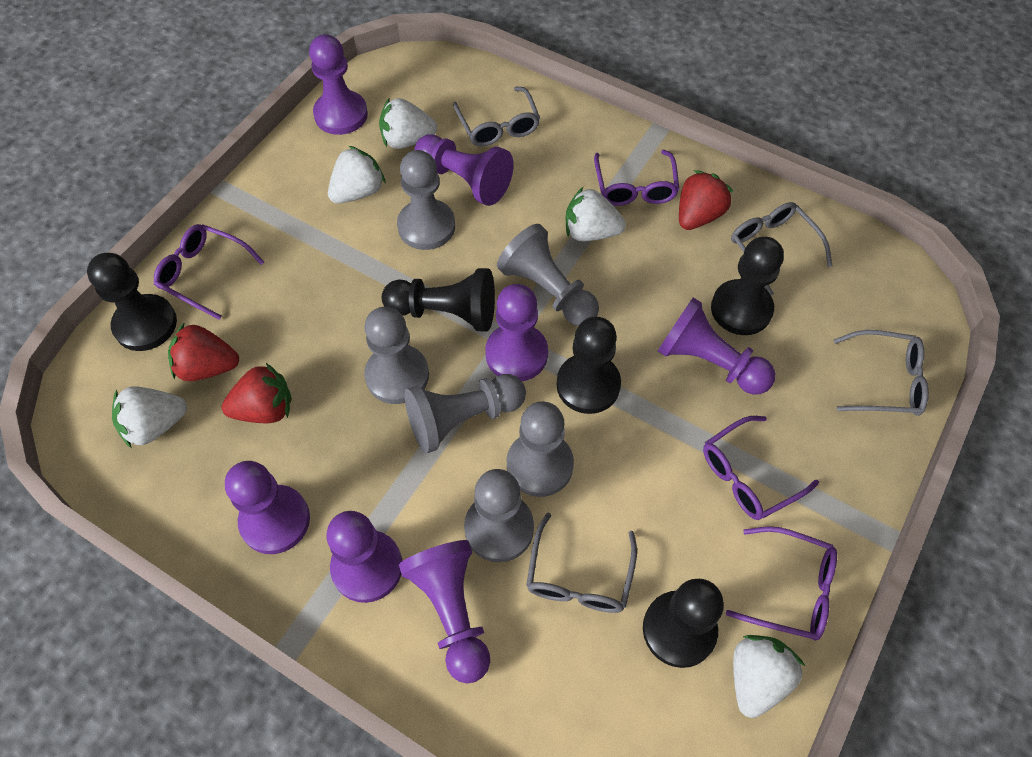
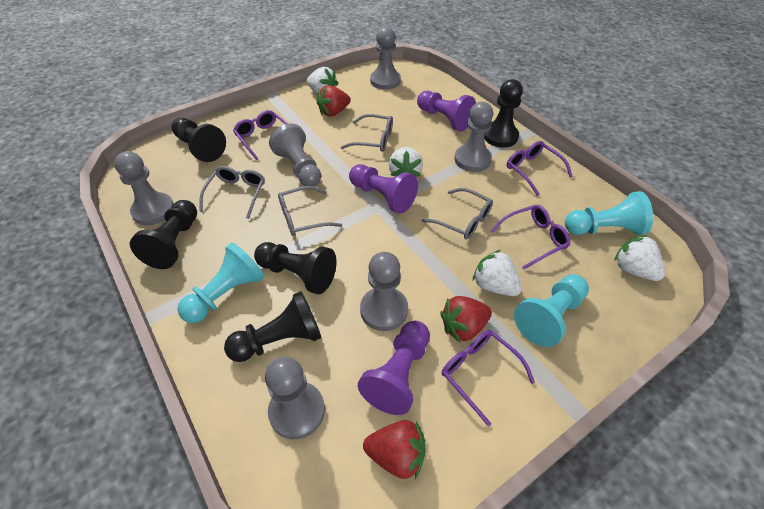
purple pawn: [225,461,310,554] [309,34,368,135] [326,511,402,603] [399,540,490,683] [414,134,513,206] [485,284,548,381] [658,297,775,395] = 7 -> [349,164,418,214] [358,321,430,415] [417,91,476,131] = 3
turquoise pawn: none = 0 -> [178,242,264,323] [514,274,589,347] [565,191,653,235] = 3
white strawberry: [112,387,187,448] [328,146,386,204] [379,97,437,149] [566,187,626,241] [733,635,805,718] = 5 -> [307,67,339,94] [389,147,423,177] [473,250,522,296] [614,235,665,281] = 4

